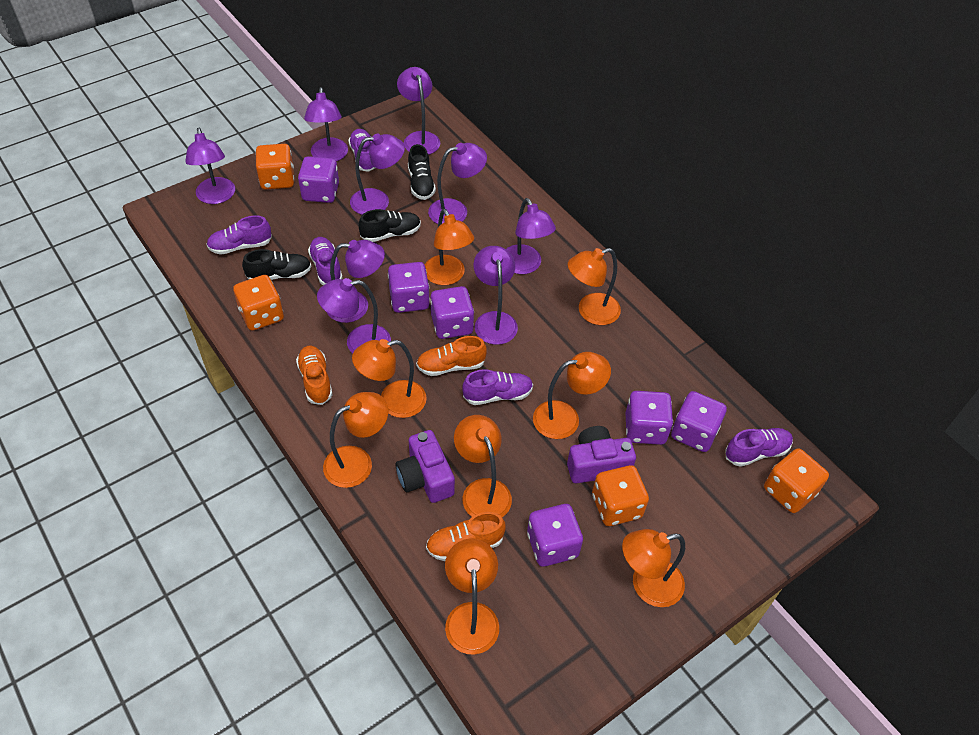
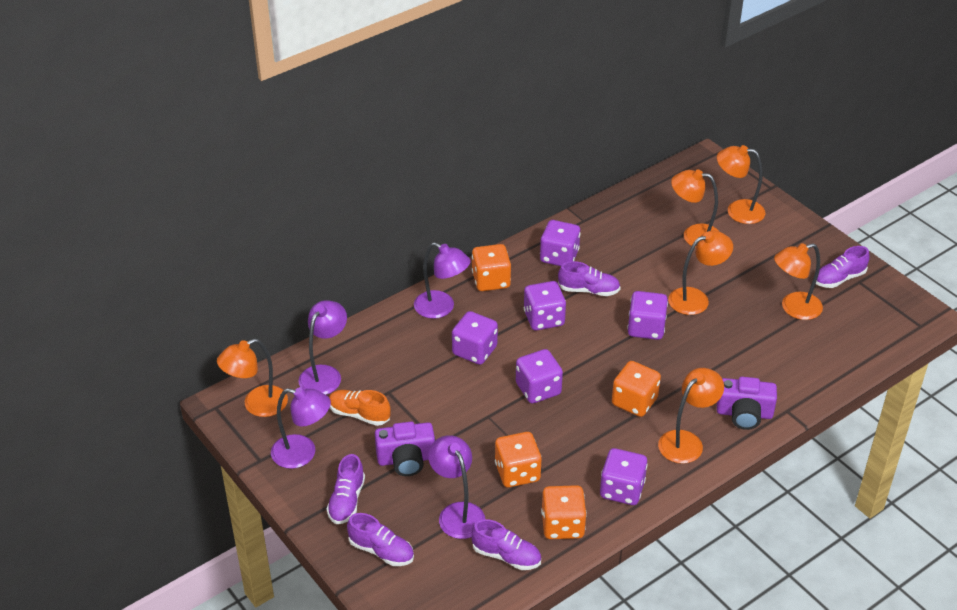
black shoe: [242,249,312,280] [359,209,421,242] [408,144,436,200] = 3 -> none = 0
orange lamp: [323,392,388,488] [352,339,427,418] [425,209,474,285] [445,538,499,655] [454,415,512,517] [533,352,611,439] [568,248,621,325] [622,529,685,607] = 8 -> [217,339,288,417] [658,368,724,464] [668,231,733,315] [671,169,720,248] [717,145,765,224] [774,243,823,320] = 6
orange shoe: [296,346,333,405] [416,336,487,376] [426,512,506,561] = 3 -> [329,390,391,426] = 1
purple lamp: [185,128,235,204] [304,87,348,161] [317,278,391,353] [327,240,385,323] [350,133,405,215] [397,67,440,155] [428,143,487,224] [474,246,518,345] [506,198,556,274] = 9 -> [271,387,331,469] [299,300,347,395] [414,242,470,319] [428,435,485,539] = 4

